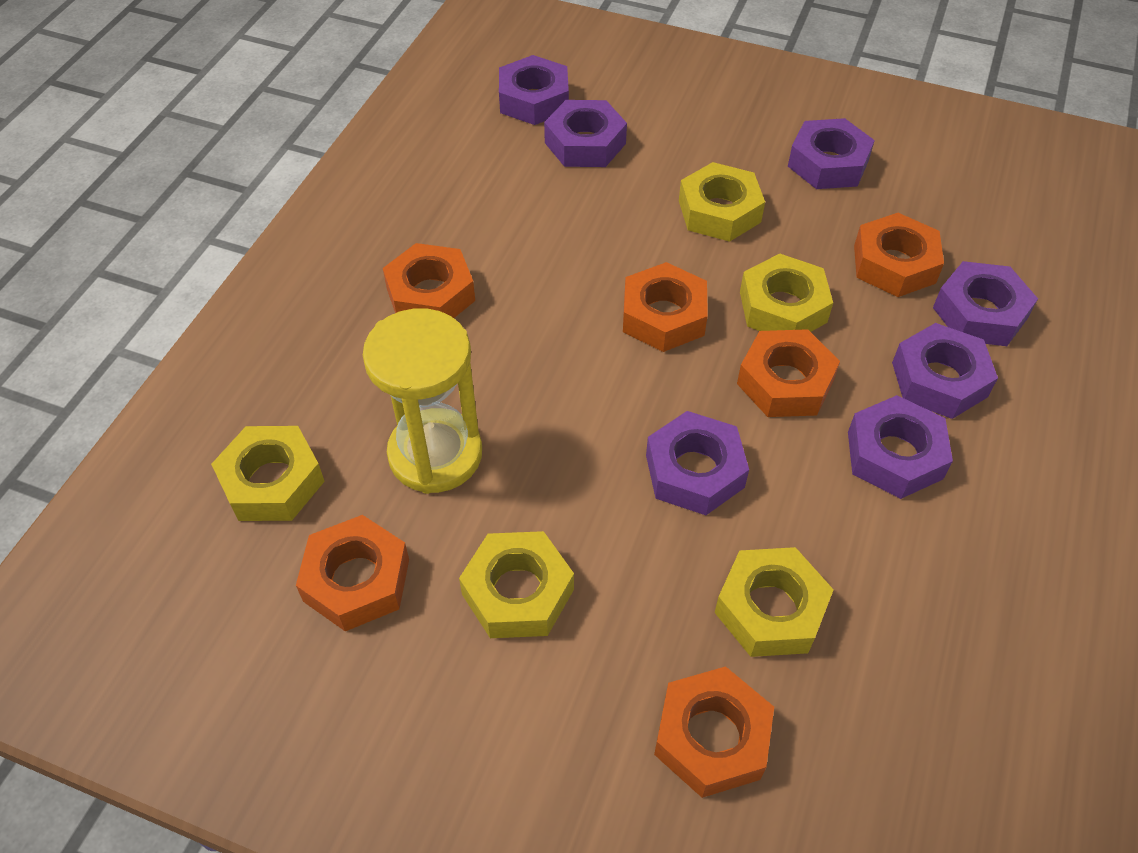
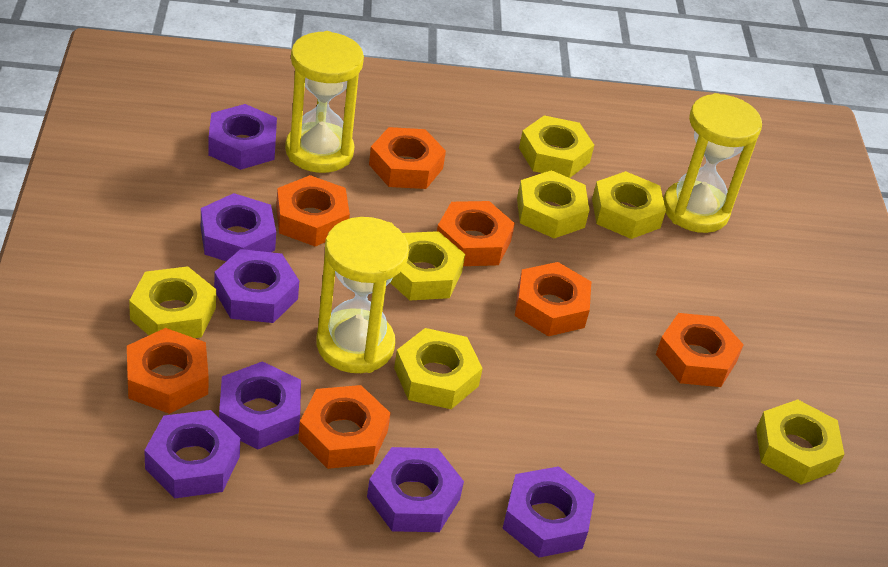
orange nut: [296,515,409,631] [383,243,475,318] [623,262,708,352] [654,666,774,798] [737,329,840,417] [854,213,944,297] = 6 -> [127,328,209,414] [276,175,350,247] [298,385,391,469] [369,127,446,189] [437,201,515,266] [515,262,591,336] [656,313,744,387] = 7
yellow hourglass: [363,308,482,494] = 1 -> [285,31,364,173] [316,217,409,373] [663,93,762,233] = 3
yellow nut: [211,426,325,521] [459,531,574,638] [679,162,765,242] [714,547,834,657] [740,253,833,332] = 5 -> [129,266,216,338] [390,231,465,300] [394,328,483,409] [517,170,589,238] [519,115,594,178] [592,171,666,239] [756,399,844,485] = 7

